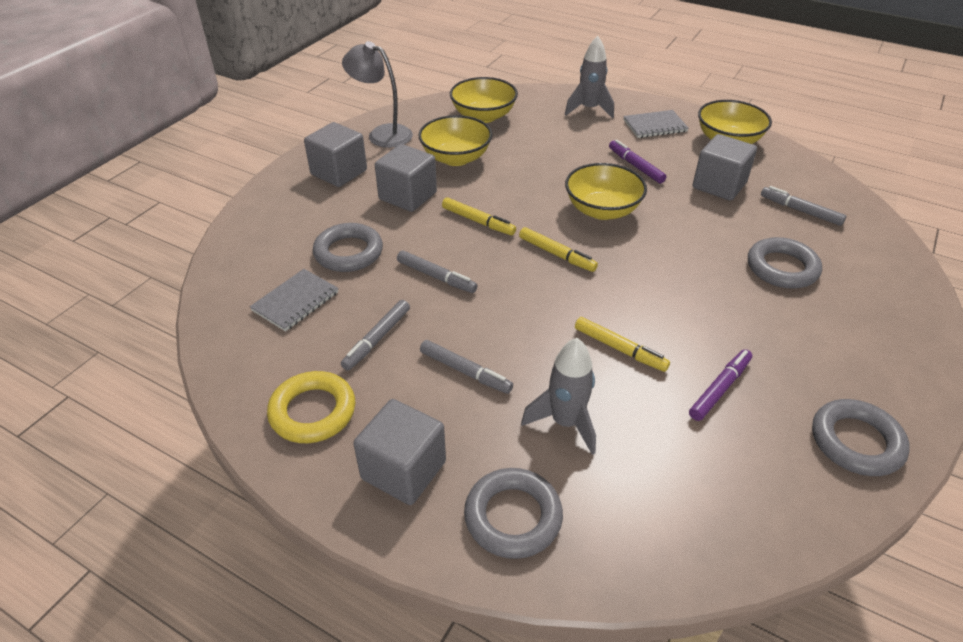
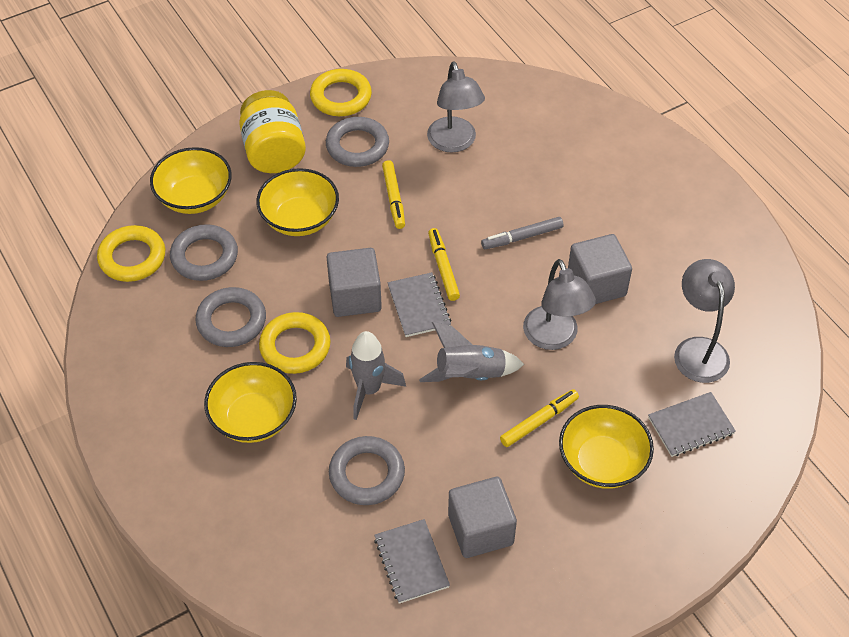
grey cube: [304,122,367,187] [353,399,446,505] [375,144,437,212] [692,134,757,201] = 4 -> [327,248,382,317] [448,477,517,558] [568,234,632,304] = 3
grey lamp: [342,41,413,148] = 1 -> [427,61,485,152] [523,259,596,350] [674,259,735,383] = 3
grey marker: [341,300,410,371] [397,251,478,293] [420,340,513,394] [761,186,846,226] = 4 -> [481,217,563,249] = 1
grey notebook: [250,269,339,332] [623,110,689,138] = 2 -> [374,519,450,604] [388,272,451,337] [648,392,736,457] = 3
purple marker: [609,140,666,183] [689,349,752,421] = 2 -> none = 0
yellow jar: none = 0 -> [239,90,306,173] = 1
yellow ring: [267,371,355,443] = 1 -> [97,225,165,282] [259,312,331,374] [310,69,372,116] = 3

